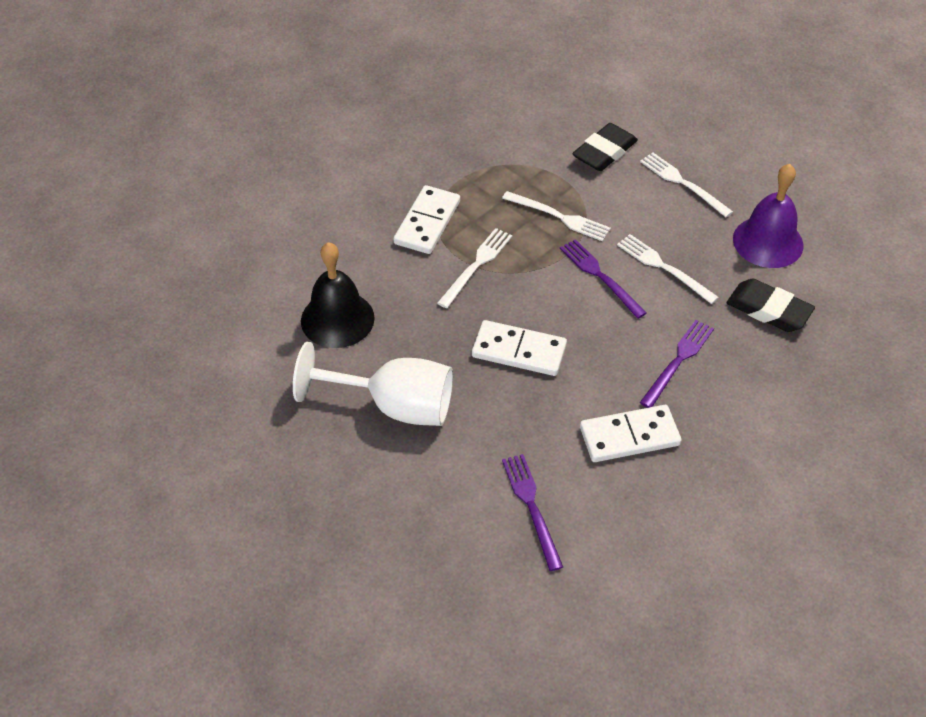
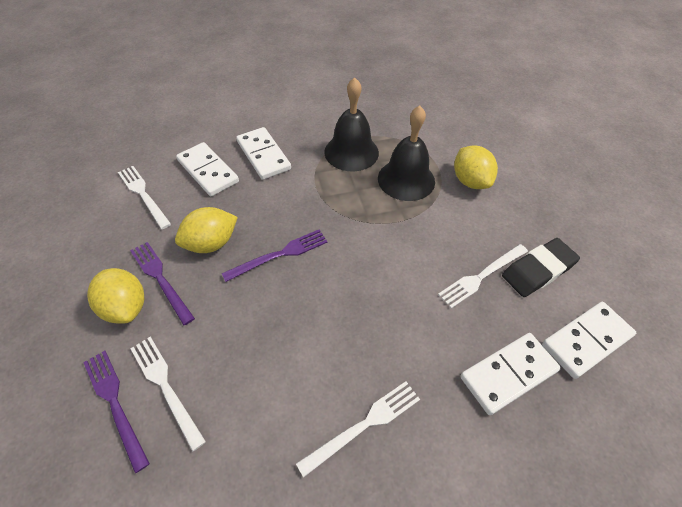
black bell: [301,242,375,348] = 1 -> [324,77,379,171] [378,106,435,201] = 2
black eraser: [572,123,638,171] [726,279,815,332] = 2 -> [502,238,580,297] = 1
purple bell: [733,164,804,268] = 1 -> none = 0
white domino: [394,185,460,254] [472,320,567,376] [580,405,681,462] = 3 -> [176,142,239,196] [236,127,291,180] [460,333,561,415] [542,302,636,379] = 4
white goblet: [293,342,453,426] = 1 -> none = 0
yellow lemon: none = 0 -> [87,268,144,324] [175,207,238,253] [454,145,498,189] = 3

